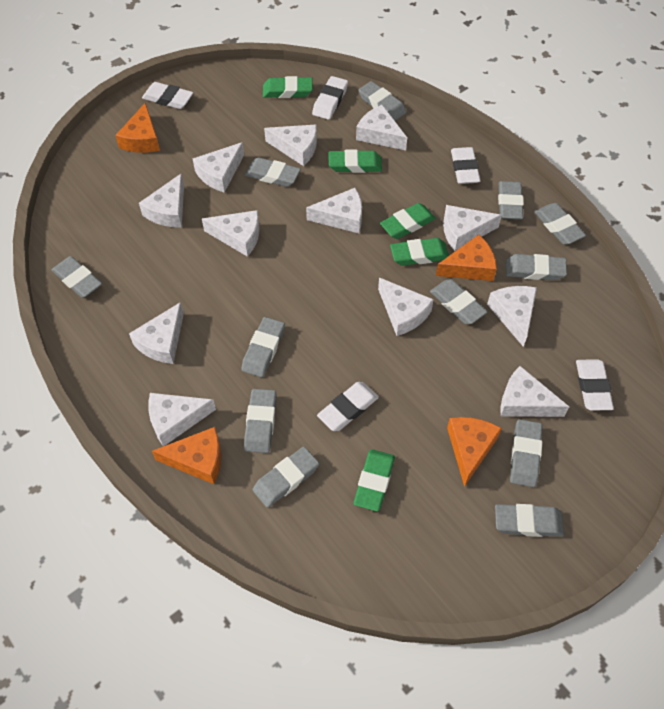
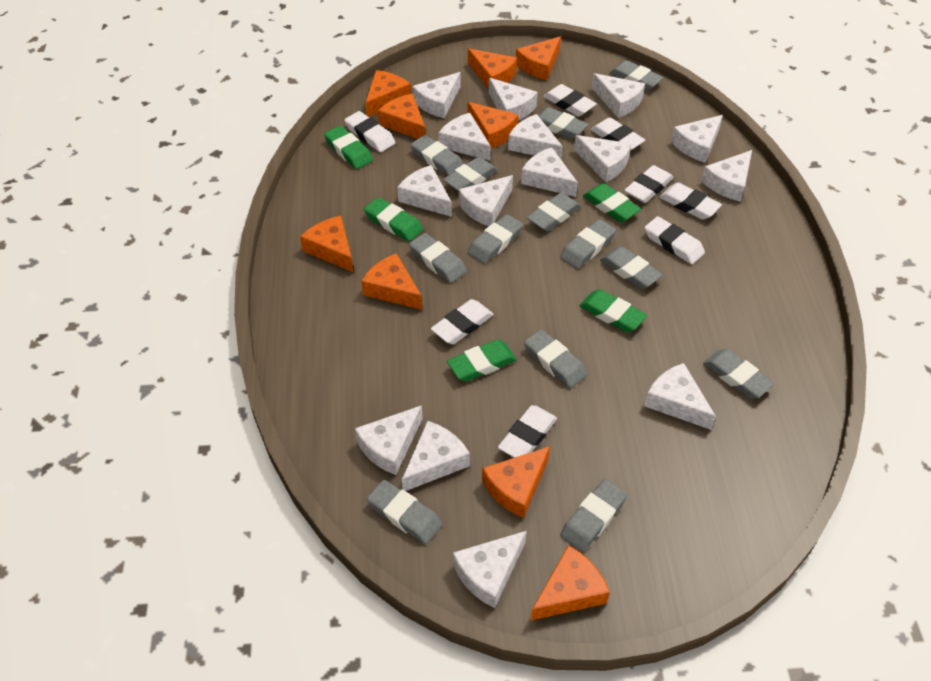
grey eraser: [52,256,102,298] [241,317,285,377] [244,389,276,453] [245,157,301,187] [253,447,319,508] [359,81,406,121] [430,279,487,324] [495,504,564,537] [498,181,524,220] [506,254,567,280] [510,419,542,487] [534,203,586,245] = 12 -> [367,480,442,544] [409,233,467,283] [411,135,463,176] [443,157,498,191] [468,214,523,264] [524,330,587,388] [527,193,581,231] [538,107,588,139] [560,219,616,269] [560,479,627,552] [600,246,663,289] [609,60,664,91] [703,349,774,398] = 13
orange cheese: [115,103,160,153] [152,427,221,484] [436,235,497,281] [447,417,502,487] = 4 -> [300,216,354,273] [361,253,422,310] [365,70,411,117] [378,94,425,139] [468,49,517,89] [468,102,519,148] [482,446,550,518] [516,36,561,80] [531,545,610,621] = 9
white cheese: [129,302,184,364] [139,174,184,228] [148,393,216,446] [192,142,244,193] [202,210,260,257] [264,124,317,166] [306,188,362,233] [356,105,407,151] [378,278,434,336] [443,205,502,251] [487,286,537,347] [501,366,569,417] = 12 -> [355,405,423,475] [397,165,452,217] [402,421,470,491] [412,72,461,118] [439,113,491,161] [453,531,527,608] [459,175,513,226] [489,78,538,120] [508,114,563,160] [521,147,578,197] [574,135,631,182] [592,73,645,118] [645,363,716,430] [671,115,723,163] [701,150,752,202] = 15
white eraser: [142,82,193,109] [312,76,348,120] [317,382,379,431] [451,147,481,184] [576,359,614,411] = 5 -> [344,111,395,152] [431,299,494,344] [498,405,557,458] [543,84,597,116] [590,117,645,151] [624,165,673,203] [645,216,705,264] [659,183,722,220] = 8

